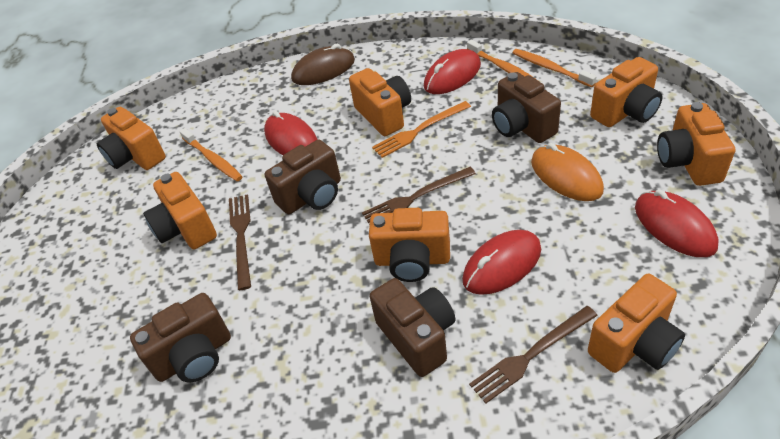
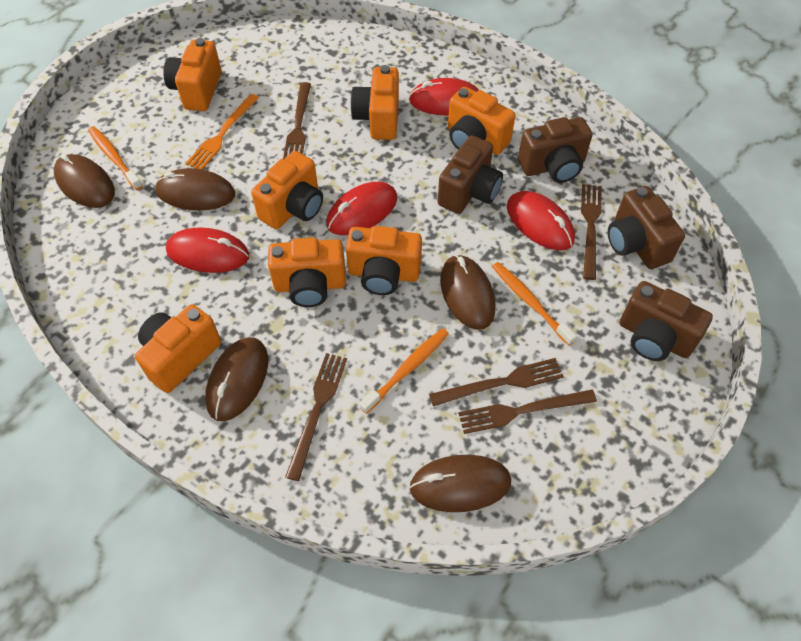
brown fork: [229,194,251,290] [362,167,476,225] [469,306,598,404] = 3 -> [283,82,311,159] [285,353,347,481] [429,358,564,406] [458,390,597,434] [581,184,602,280] = 5
brown mouse: [291,44,355,85] = 1 -> [54,153,115,208] [155,168,235,210] [205,337,268,421] [409,455,511,512] [440,255,495,330] = 5
orange mouse: [531,143,604,201] = 1 -> none = 0

